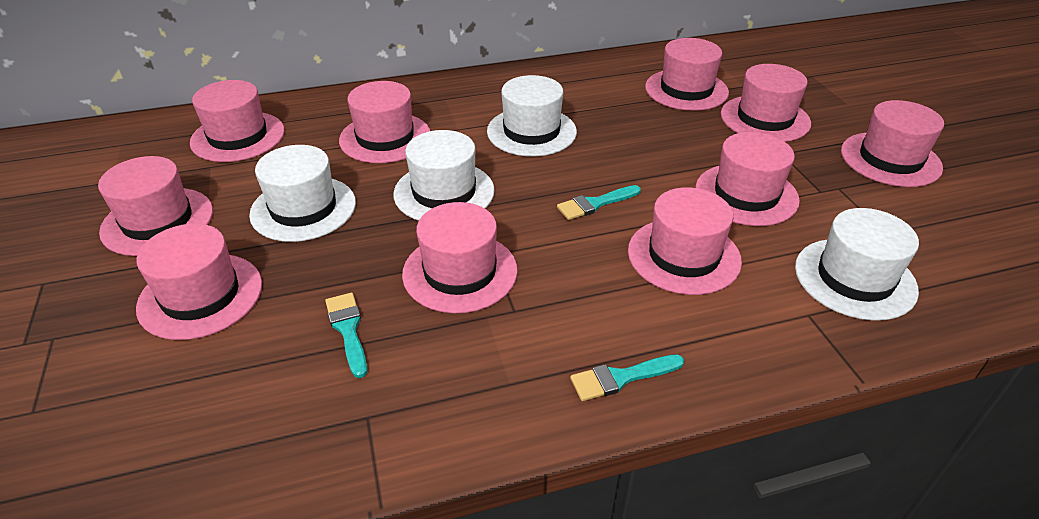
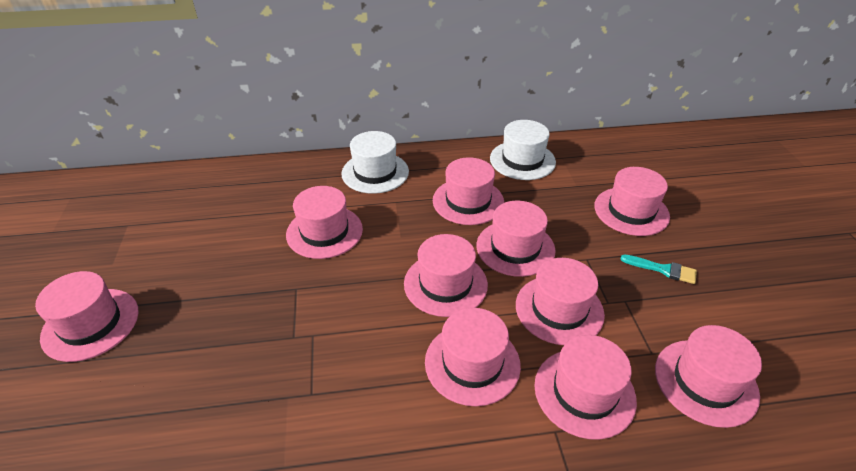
turquoise brush: [325,293,367,378] [557,185,641,220] [570,354,684,401] = 3 -> [620,255,697,284] = 1
white hat: [249,145,356,242] [393,130,495,221] [487,75,577,157] [795,208,919,321] = 4 -> [341,131,409,194] [490,120,556,180] = 2

